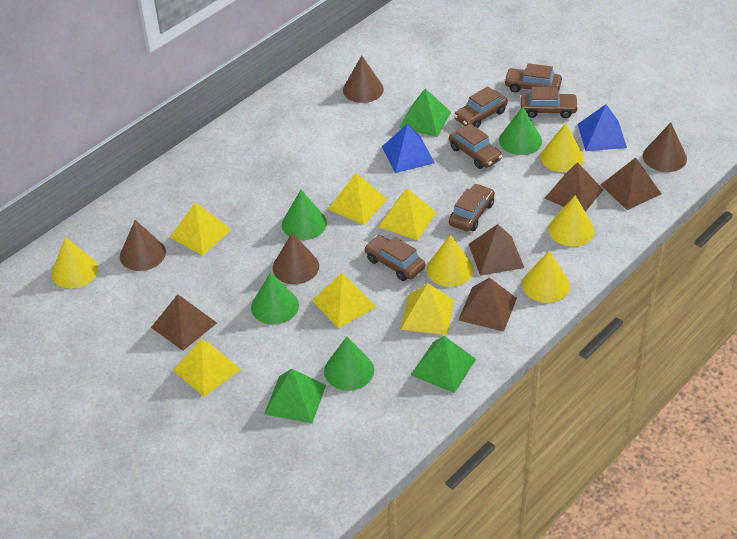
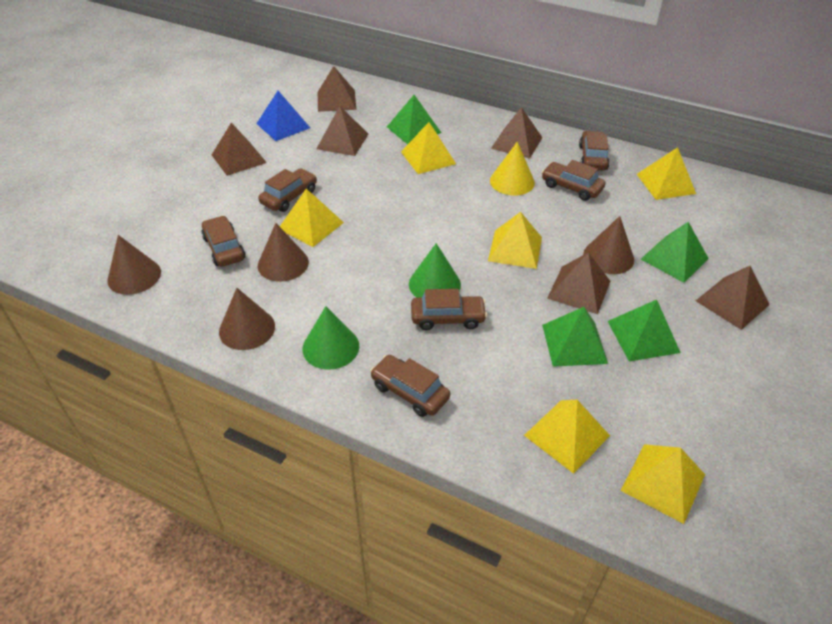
blue pyramid: [382,123,435,173] [578,104,627,151] = 2 -> [256,91,310,141] = 1
brown pyramid: [151,294,217,350] [459,277,517,332] [469,224,524,276] [544,162,604,212] [601,158,661,210] = 5 -> [212,123,267,176] [317,106,368,156] [318,66,356,112] [491,107,543,159] [547,252,611,314] [696,266,770,330] = 6
green cone: [251,272,299,325] [282,190,327,240] [324,337,374,391] [499,106,542,155] = 4 -> [303,306,359,370] [409,243,461,298] = 2
green pyramid: [264,369,326,424] [399,89,451,137] [411,336,476,393] = 3 -> [387,95,441,145] [542,307,608,367] [608,300,681,361] [641,222,709,283] = 4
yellow cone: [52,237,98,288] [427,235,474,287] [522,250,570,303] [541,123,584,172] [548,195,595,247] = 5 -> [490,142,535,195] = 1

